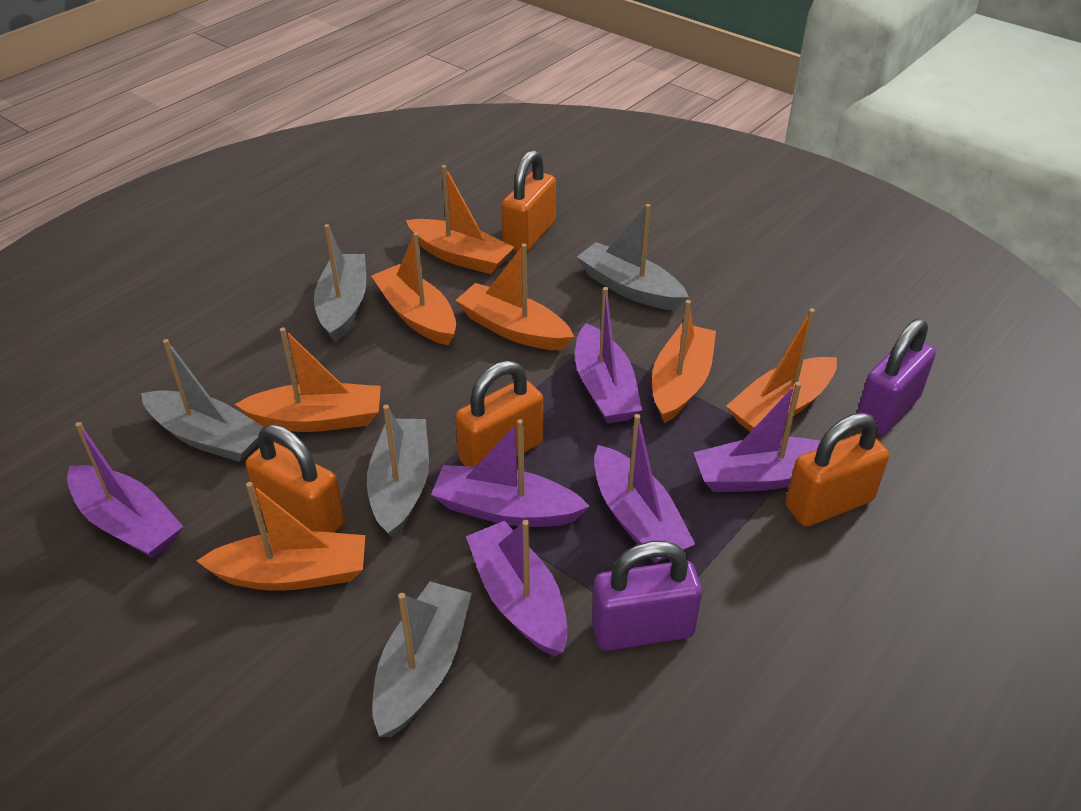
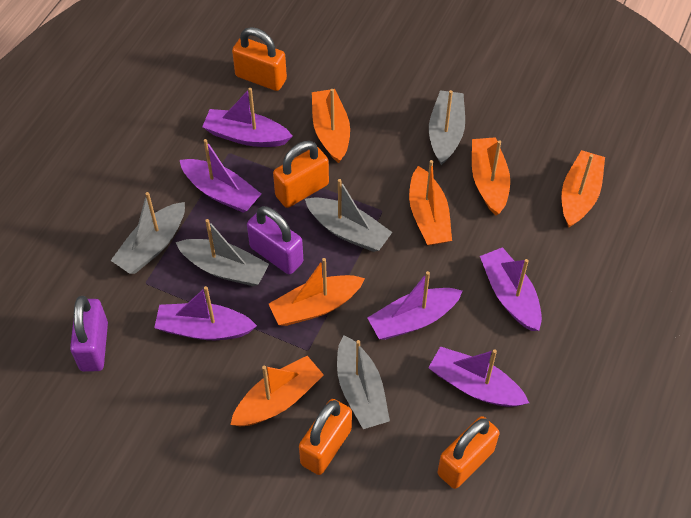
orange boat: [197,482,365,591] [235,327,381,432] [371,232,456,346] [406,165,514,274] [456,244,574,350] [652,300,716,423] [726,308,837,432] = 7 -> [230,356,324,426] [269,258,365,326] [312,89,350,163] [409,160,452,245] [472,137,510,215] [562,150,605,227] = 6

